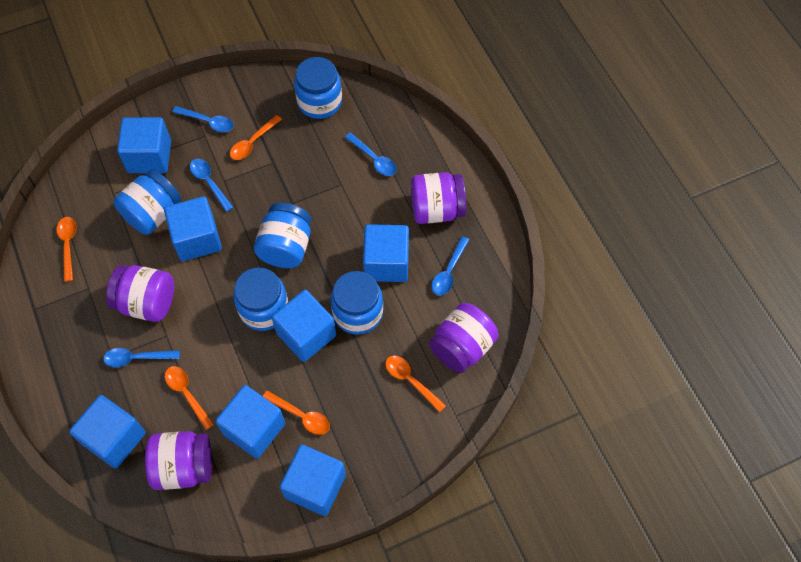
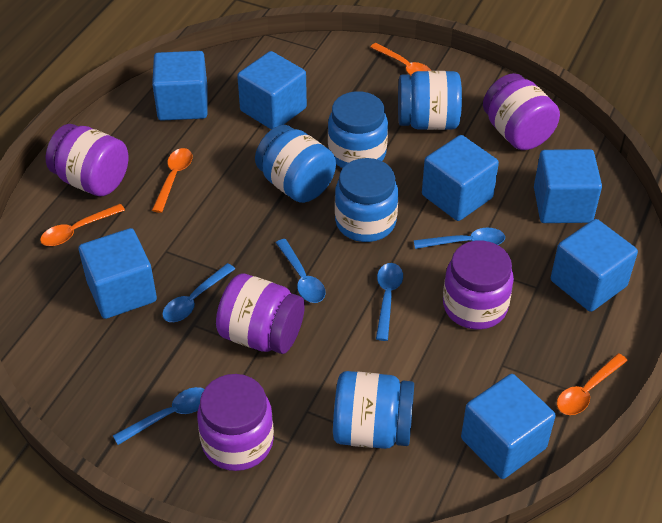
orange spoon: [57,217,76,282] [165,366,214,430] [230,115,282,160] [263,390,330,435] [385,356,446,412] = 5 -> [40,204,125,246] [152,148,193,213] [370,43,432,75] [557,353,628,415] = 4
purple jar: [106,265,174,322] [145,431,212,490] [411,172,466,224] [429,303,499,373] = 4 -> [46,124,128,196] [197,374,274,471] [216,274,305,354] [443,241,514,329] [483,73,560,150] = 5

